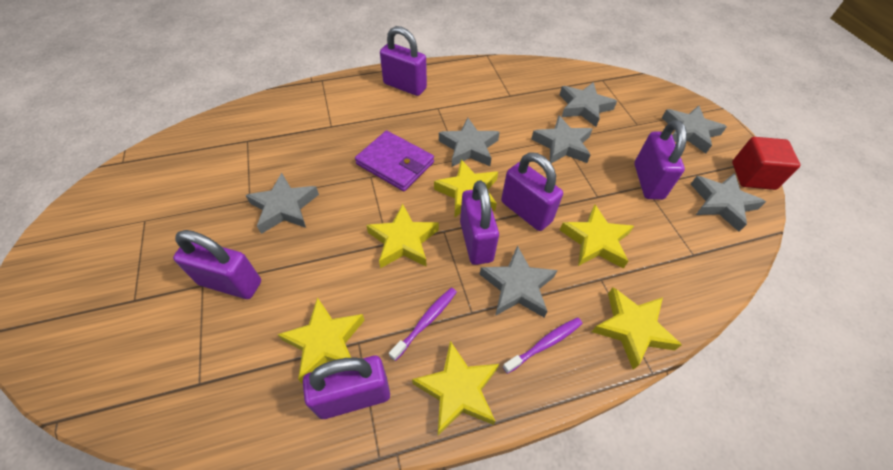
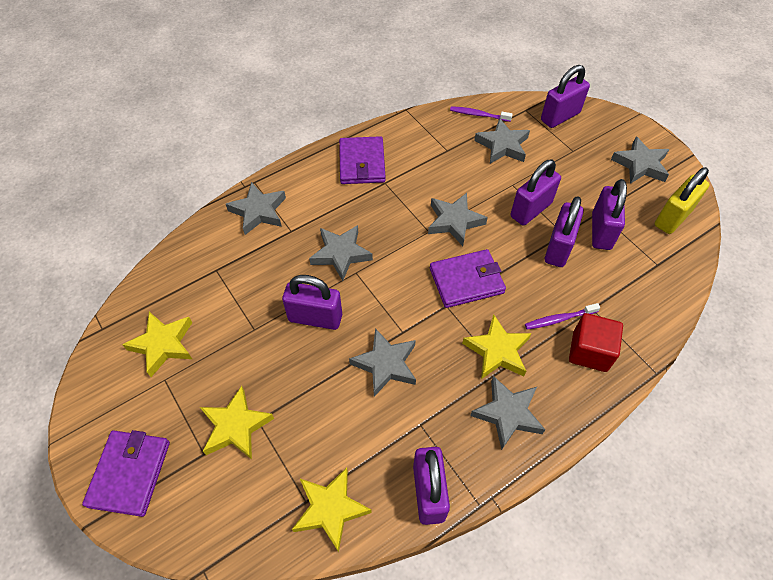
purple wallet: [355,131,434,191] = 1 -> [82,430,170,517] [339,136,386,184] [430,249,506,308] = 3
yellow padlock: none = 0 -> [655,167,710,234] = 1
yellow star: [277,297,365,384] [366,204,439,268] [412,341,499,435] [434,160,498,217] [560,204,634,269] [592,287,682,370] = 6 -> [122,312,192,377] [200,386,274,459] [292,467,372,552] [462,314,532,379] = 4

